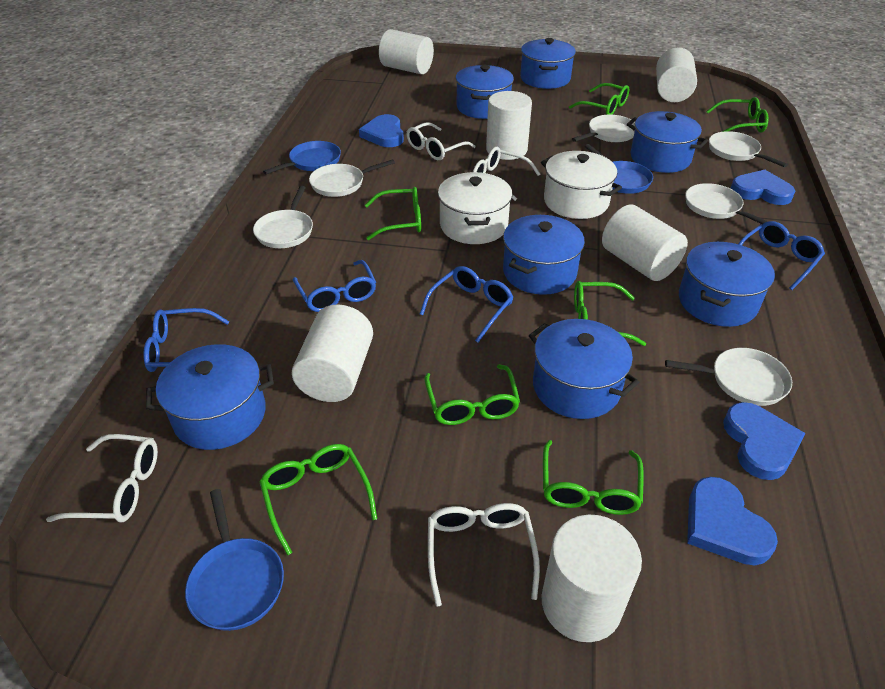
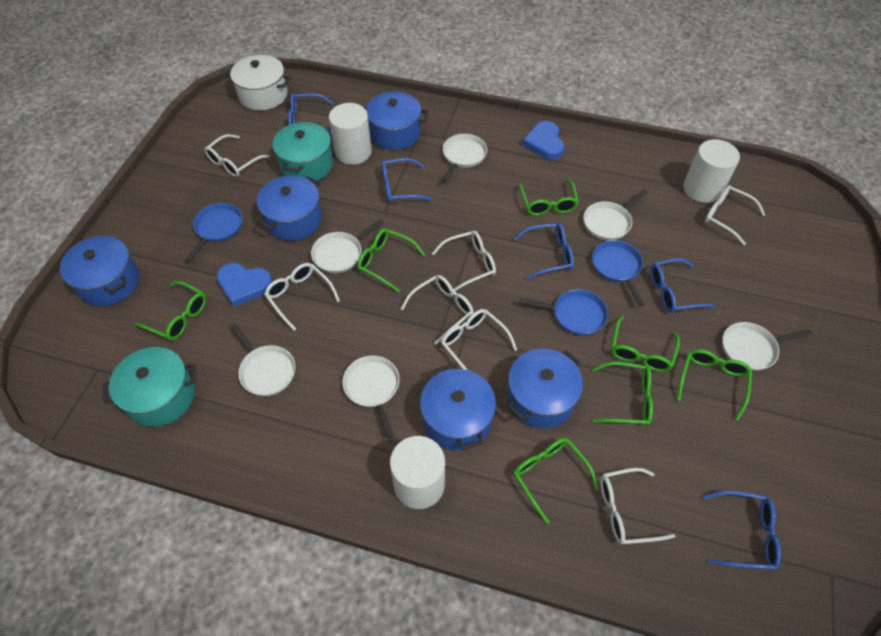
blue glasses: [143,308,229,372] [293,260,376,312] [420,266,514,343] [738,221,825,290] = 4 -> [288,93,334,134] [382,158,432,203] [514,223,574,279] [650,258,715,313] [703,490,781,570] = 5
blue heart: [359,114,404,147] [687,477,778,565] [723,402,806,480] [730,170,795,205] = 4 -> [217,263,272,307] [523,121,564,160] = 2
blue pot: [146,344,274,450] [455,65,514,119] [503,215,585,295] [520,38,576,89] [529,319,639,419] [627,111,708,173] [679,242,775,327] = 7 -> [60,236,139,306] [257,175,322,241] [364,92,428,150] [420,364,496,450] [507,348,583,429] = 5
turquoise pot: none = 0 -> [103,347,197,427] [273,121,333,181] = 2
white cylinder: [292,305,373,402] [379,29,434,74] [486,91,532,160] [542,515,642,642] [602,204,688,281] [656,47,697,102] = 6 -> [329,103,372,165] [390,436,445,509] [683,139,740,203] = 3
white glasses: [46,434,158,522] [407,122,476,160] [428,503,540,607] [473,147,540,201] = 4 -> [204,134,270,177] [264,263,340,331] [401,275,474,345] [432,231,496,291] [441,309,517,370] [600,468,675,545] [705,185,765,245] = 7
white pot: [438,172,512,244] [541,151,622,219] = 2 -> [226,55,291,110] = 1

